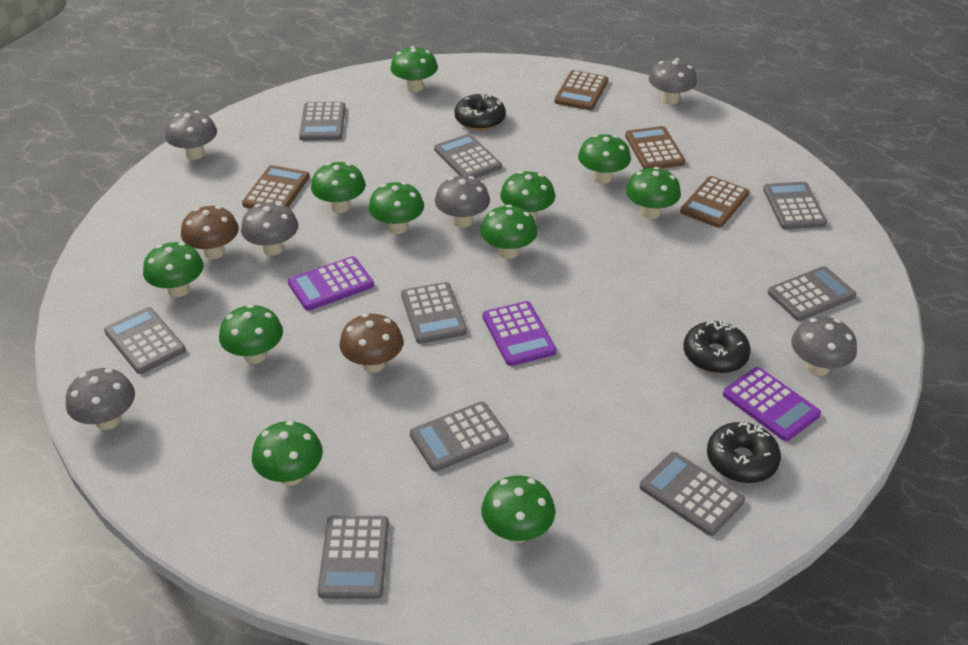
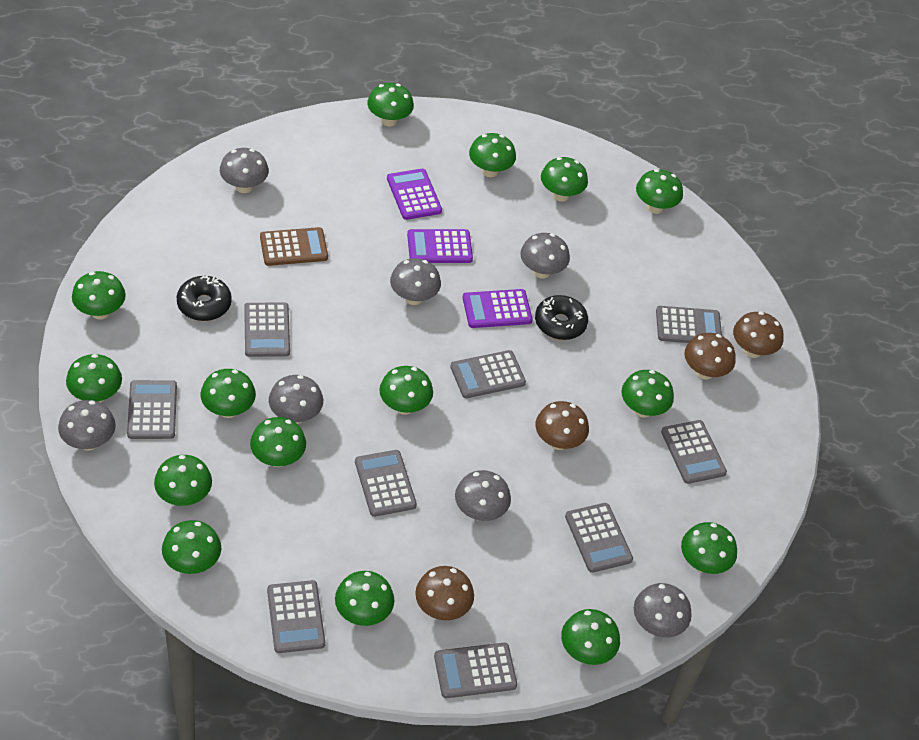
black donut: [455,94,506,130] [683,320,751,374] [707,422,781,483] = 3 -> [177,275,232,321] [535,295,588,340] = 2
brown calculator: [242,165,310,209] [554,70,608,110] [625,126,686,169] [680,176,749,228] = 4 -> [260,227,328,266] = 1
brown mushroom: [181,206,239,259] [339,314,404,373] = 2 -> [415,566,474,620] [536,401,589,450] [684,333,736,380] [733,312,784,358] = 4
green mushroom: [143,242,204,297] [219,304,283,364] [252,421,323,486] [311,162,366,213] [368,182,424,234] [390,46,438,92] [480,205,538,259] [481,475,555,543] [500,171,555,220] [578,134,631,184] [626,167,681,219] = 11 -> [66,354,122,403] [72,271,126,320] [154,455,212,506] [162,520,221,574] [201,369,256,418] [250,417,306,467] [335,571,394,626] [367,83,414,127] [379,366,433,414] [469,133,516,177] [541,157,588,202] [561,609,620,665] [621,370,674,418] [636,169,683,214] [681,522,737,574] = 15
grey mushroom: [66,368,135,430] [165,111,217,160] [241,202,298,255] [435,176,490,228] [649,58,697,105] [791,317,857,376] = 6 -> [58,400,116,451] [220,148,269,193] [269,375,323,424] [390,258,441,305] [455,470,511,521] [520,233,570,279] [634,583,691,637] = 7

